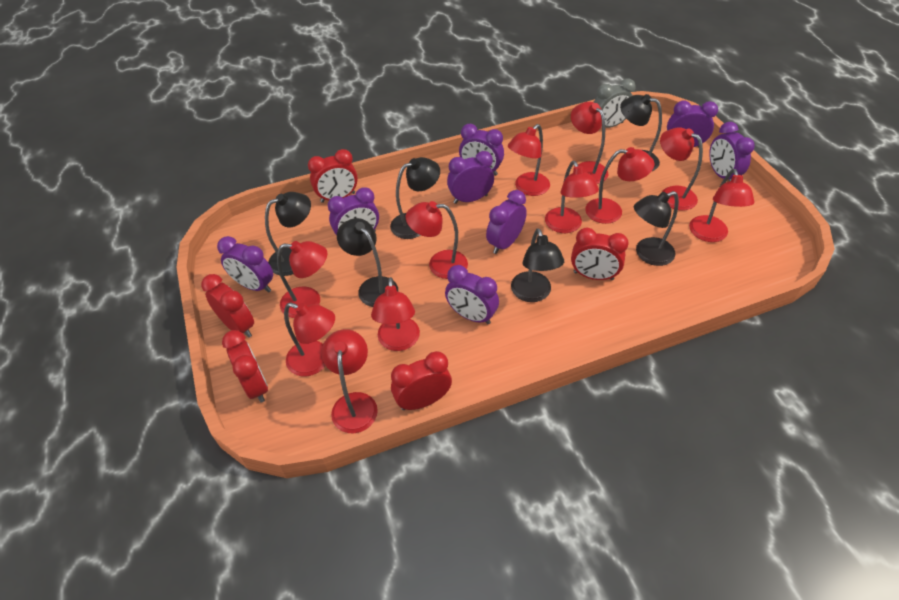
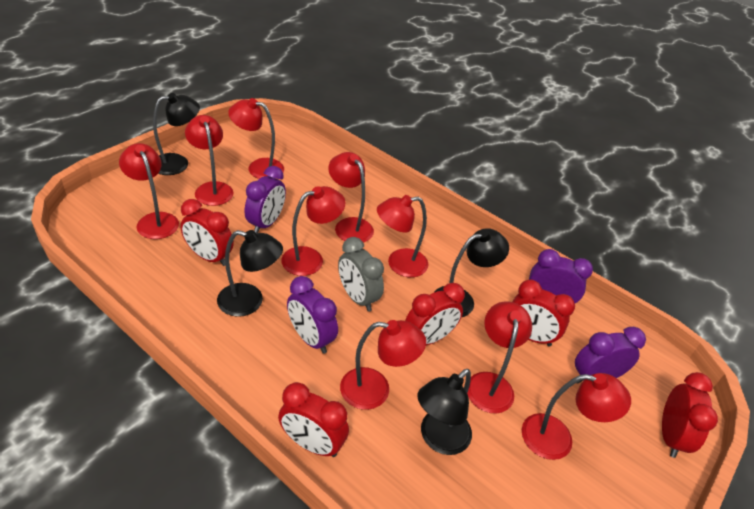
black lamp: [265,192,311,276] [337,218,398,307] [390,157,440,239] [511,228,564,302] [620,94,662,171] [634,191,679,266] = 6 -> [153,93,200,175] [217,230,283,317] [417,369,472,455] [435,228,509,317] = 4
purple clock: [217,236,273,293] [328,187,379,235] [445,265,499,324] [447,151,494,204] [459,124,504,176] [486,190,527,254] [667,100,718,147] [709,122,755,181] = 8 -> [244,166,286,234] [287,276,338,354] [529,249,593,303] [575,327,646,384] = 4
red lamp: [277,241,328,318] [284,303,335,376] [322,329,378,433] [371,277,420,351] [406,201,468,279] [508,124,550,196] [545,161,599,233] [571,102,608,184] [585,147,654,224] [660,127,703,211] [689,169,754,242] = 11 -> [119,143,179,239] [185,115,234,206] [228,98,284,179] [281,186,345,276] [328,152,374,243] [340,320,426,410] [377,195,428,277] [467,301,532,413] [522,373,631,460] = 9

